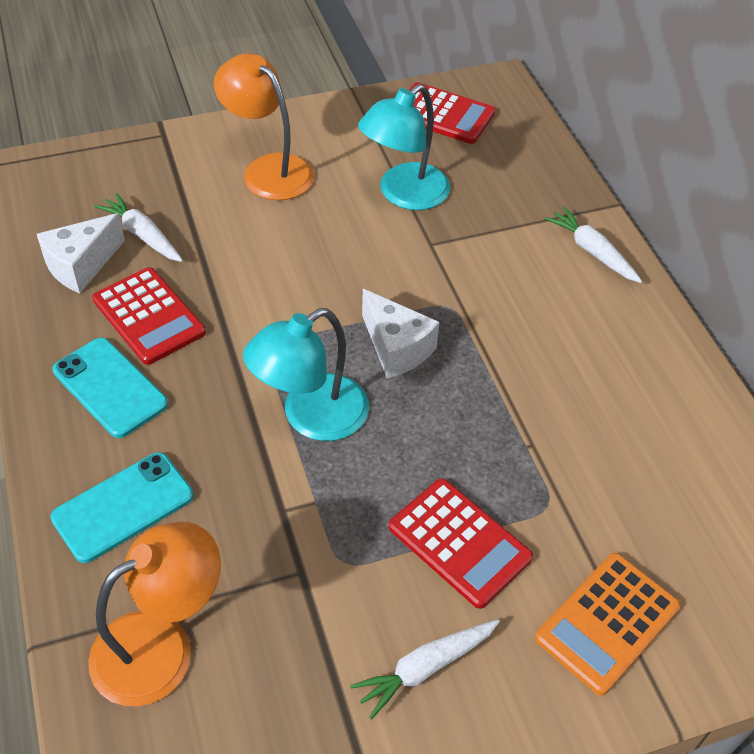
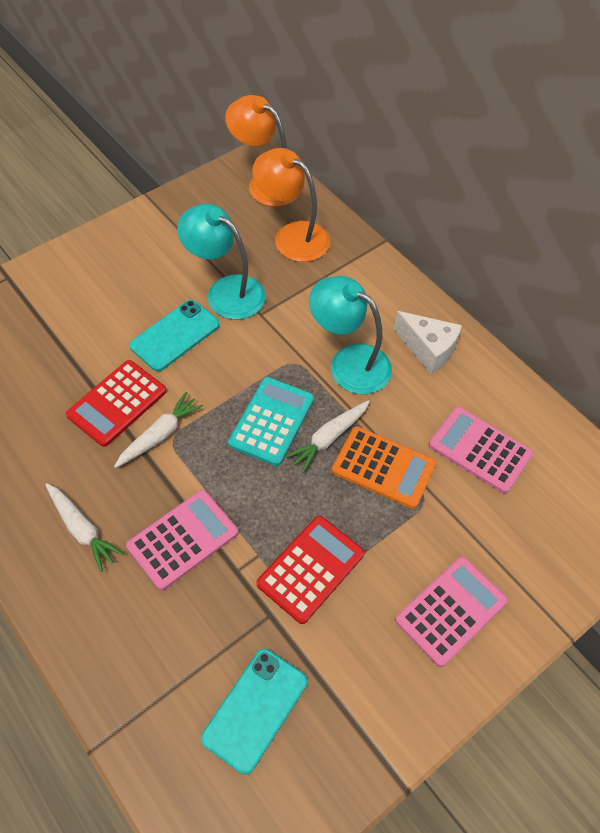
pink calculator: none = 0 -> [126,490,238,591] [395,556,508,667] [429,407,533,493] = 3
red calculator: [92,267,206,365] [389,478,533,609] [409,82,495,144] = 3 -> [66,360,167,447] [256,516,364,624] = 2
turquoise calculator: none = 0 -> [228,377,314,466] = 1
white cheese: [37,213,125,293] [362,289,439,378] = 2 -> [394,311,462,374] = 1

